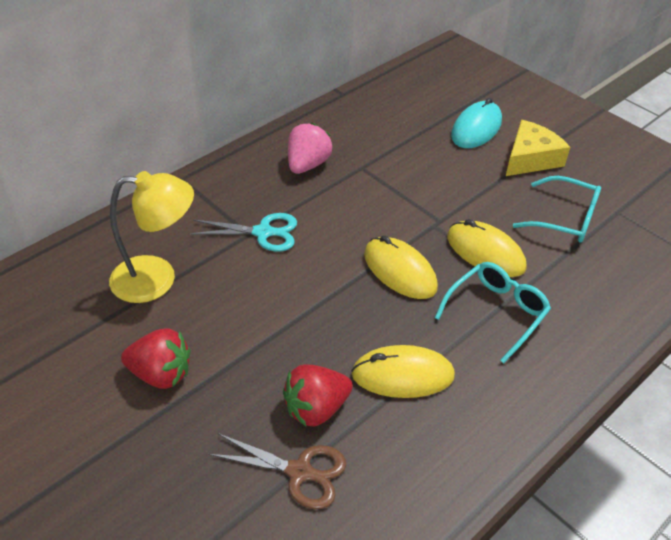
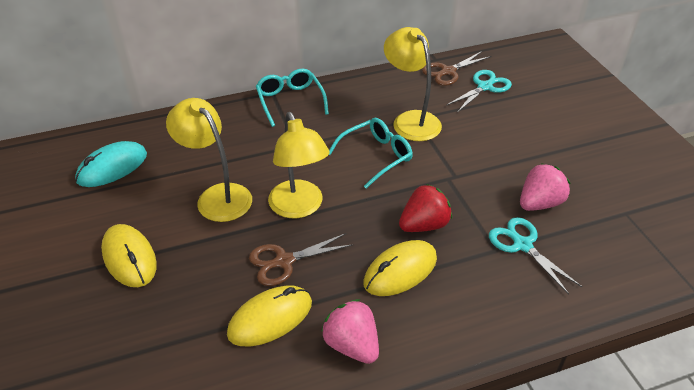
brown scissors: [208,433,346,509] = 1 -> [249,233,353,286] [422,51,492,86] = 2
pink strawberry: [288,123,332,174] = 1 -> [321,299,379,364] [520,163,570,211] = 2
red strawberry: [121,328,190,389] [283,364,353,427] = 2 -> [399,184,452,232] = 1
turquoise scissors: [190,213,297,251] = 1 -> [446,70,512,113] [489,217,582,294] = 2
yellow cheese: [506,120,570,176] = 1 -> none = 0
yellow lamp: [109,171,194,303] = 1 -> [166,98,252,222] [268,112,330,218] [384,27,442,141] = 3

